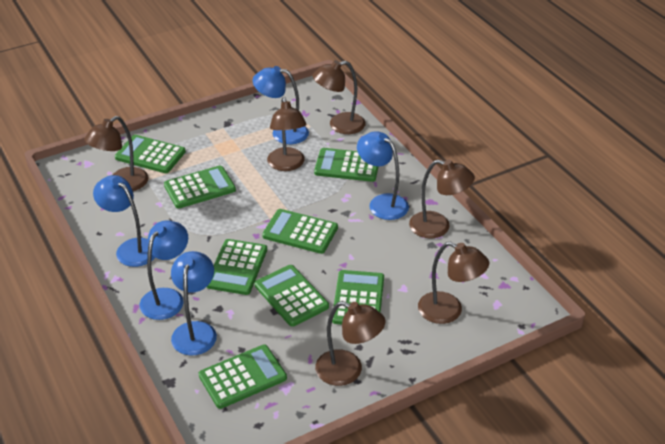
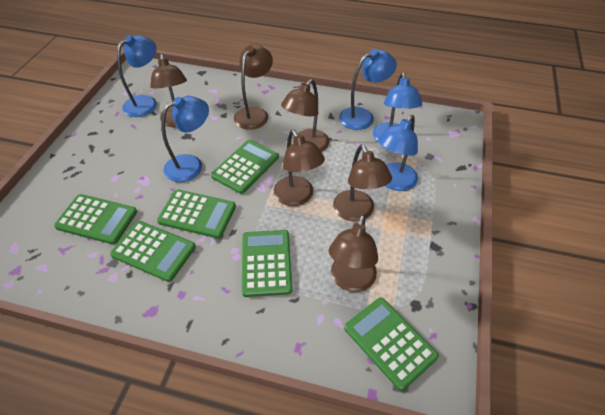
green calculator: [115,135,186,173] [164,166,236,209] [198,345,287,409] [207,239,267,295] [255,265,329,327] [262,209,338,254] [314,148,379,182] [332,270,384,324] = 8 -> [54,194,137,245] [110,221,196,282] [157,189,236,238] [211,140,279,194] [242,230,292,297] [344,298,439,391] = 6

